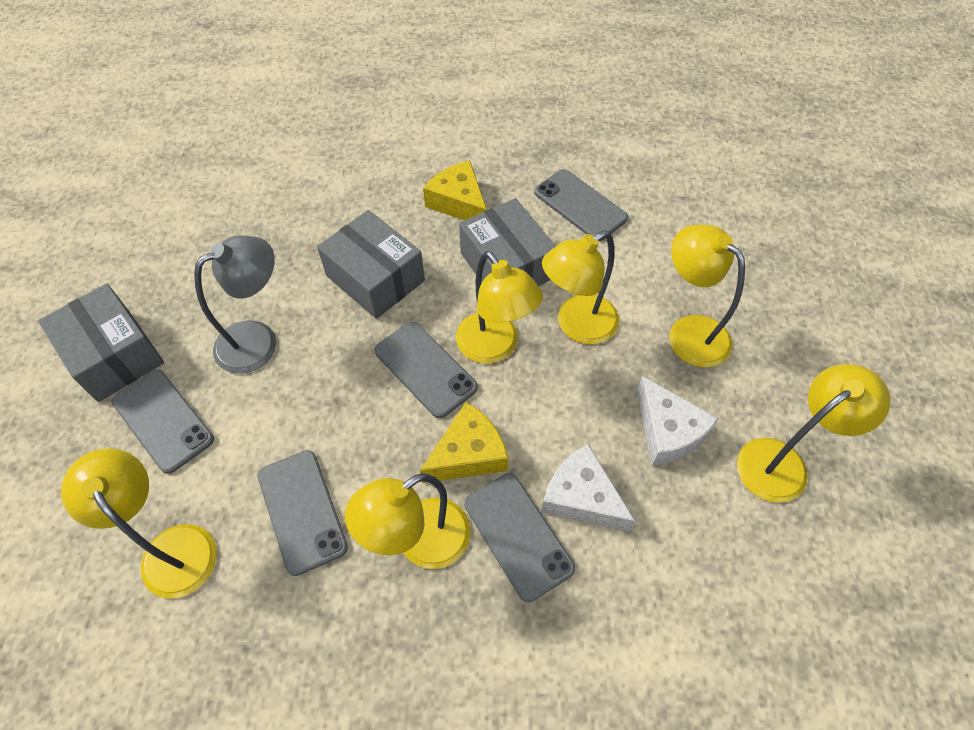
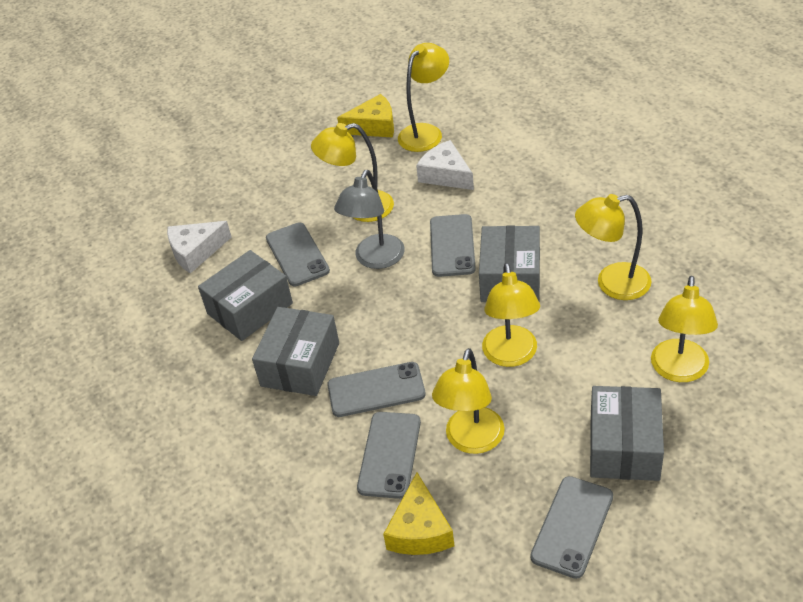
grey box: [38,283,164,402] [317,210,425,319] [459,198,556,286] = 3 -> [198,250,293,341] [252,307,339,396] [479,225,540,302] [590,386,664,481] = 4

